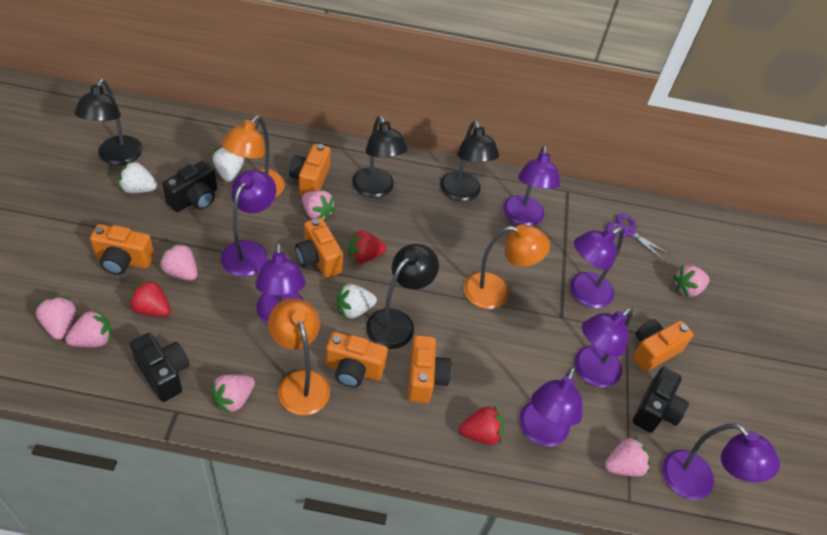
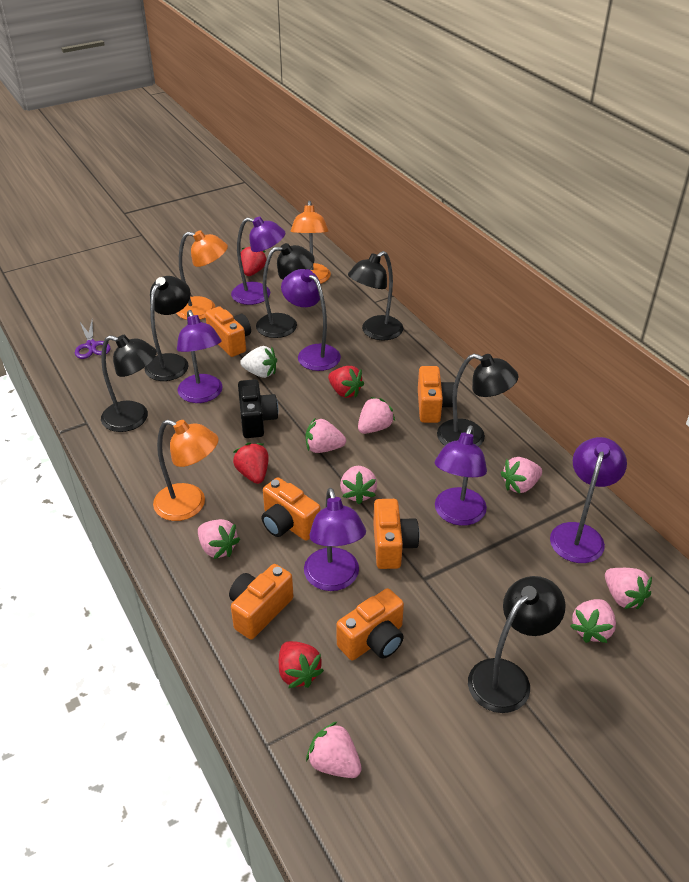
black camera: [130,333,190,402] [162,160,217,212] [633,367,689,433] = 3 -> [238,379,278,438] = 1
black lamp: [74,79,143,165] [352,115,408,198] [366,244,439,349] [440,120,499,201] = 4 -> [101,335,157,432] [145,276,191,381] [256,243,314,338] [348,251,403,340] [437,354,519,447] [468,576,566,713] = 6
pink strawberry: [35,297,76,340] [65,309,112,347] [159,242,198,281] [210,374,255,414] [302,190,336,221] [605,436,651,477] [673,265,710,298] = 7 -> [198,519,240,559] [306,418,346,453] [306,721,362,778] [340,466,377,504] [358,397,395,434] [501,457,542,493] [570,599,616,643] [605,568,652,609] = 8
purple lamp: [221,170,276,277] [255,242,306,324] [503,146,560,226] [519,367,583,446] [570,227,624,308] [574,308,633,387] [662,423,780,500] = 7 -> [177,310,223,403] [231,216,286,305] [281,269,341,371] [304,488,366,591] [435,425,487,526] [550,437,627,563] = 6
red strawberry: [128,278,171,317] [349,230,386,263] [459,405,504,445] = 3 -> [233,443,269,484] [241,247,267,276] [279,641,324,688] [328,366,364,398] = 4
white strawberry: [119,161,158,193] [213,147,244,182] [337,284,377,319] = 3 -> [240,346,277,378] = 1

